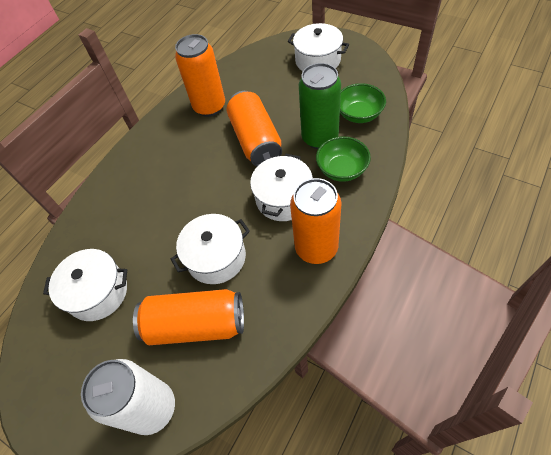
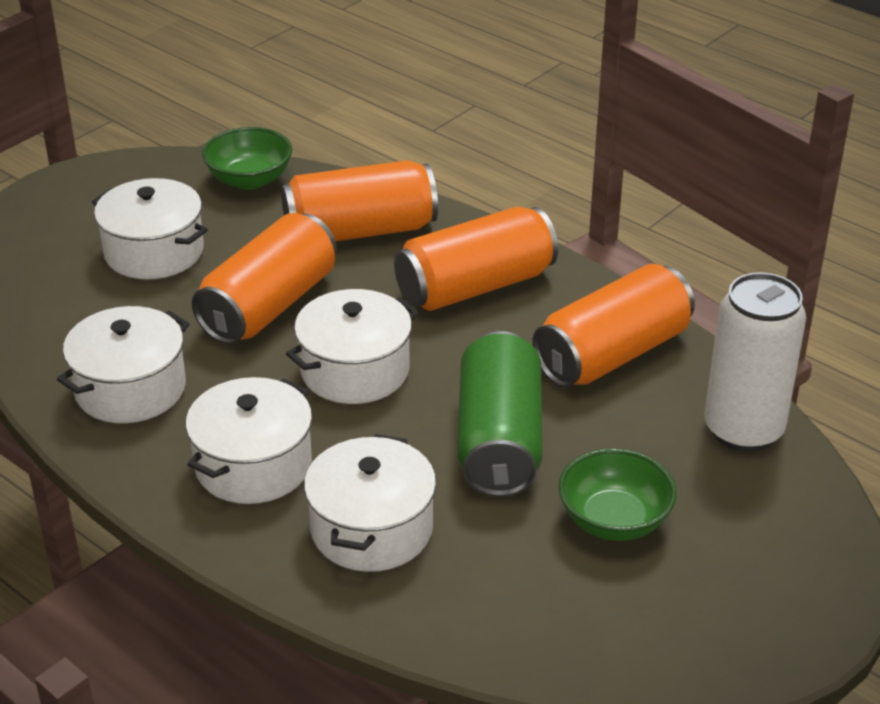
white pot: [43,249,127,321] [171,214,250,284] [250,154,313,221] [288,23,349,71] = 4 -> [57,306,189,423] [92,178,208,279] [185,377,312,504] [286,289,419,404] [304,434,436,572] = 5

